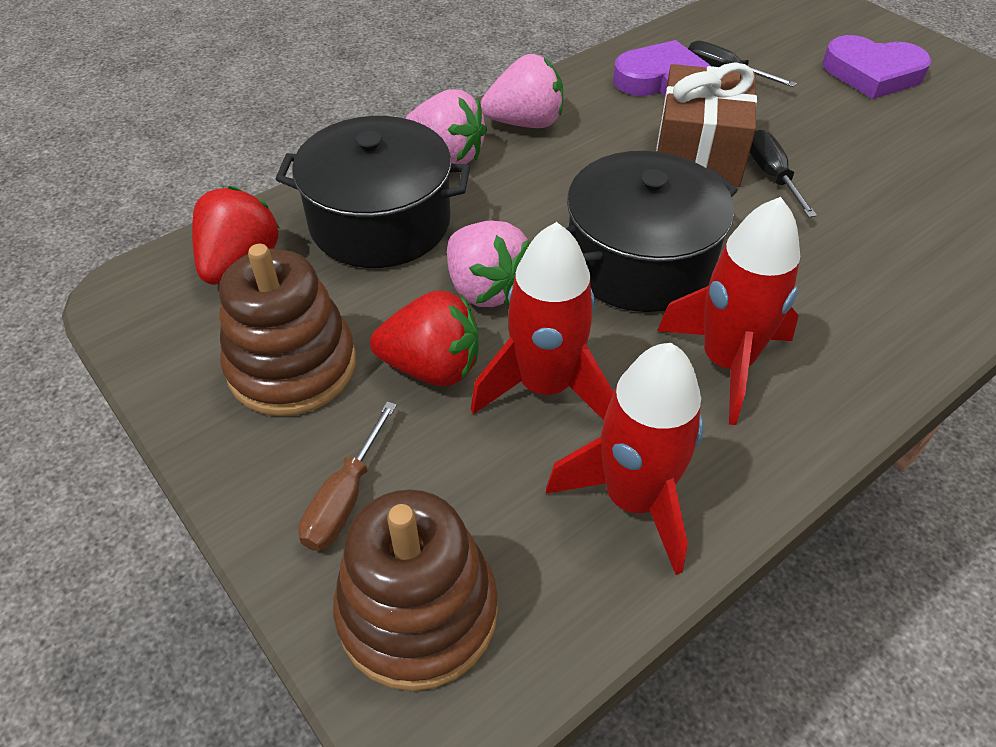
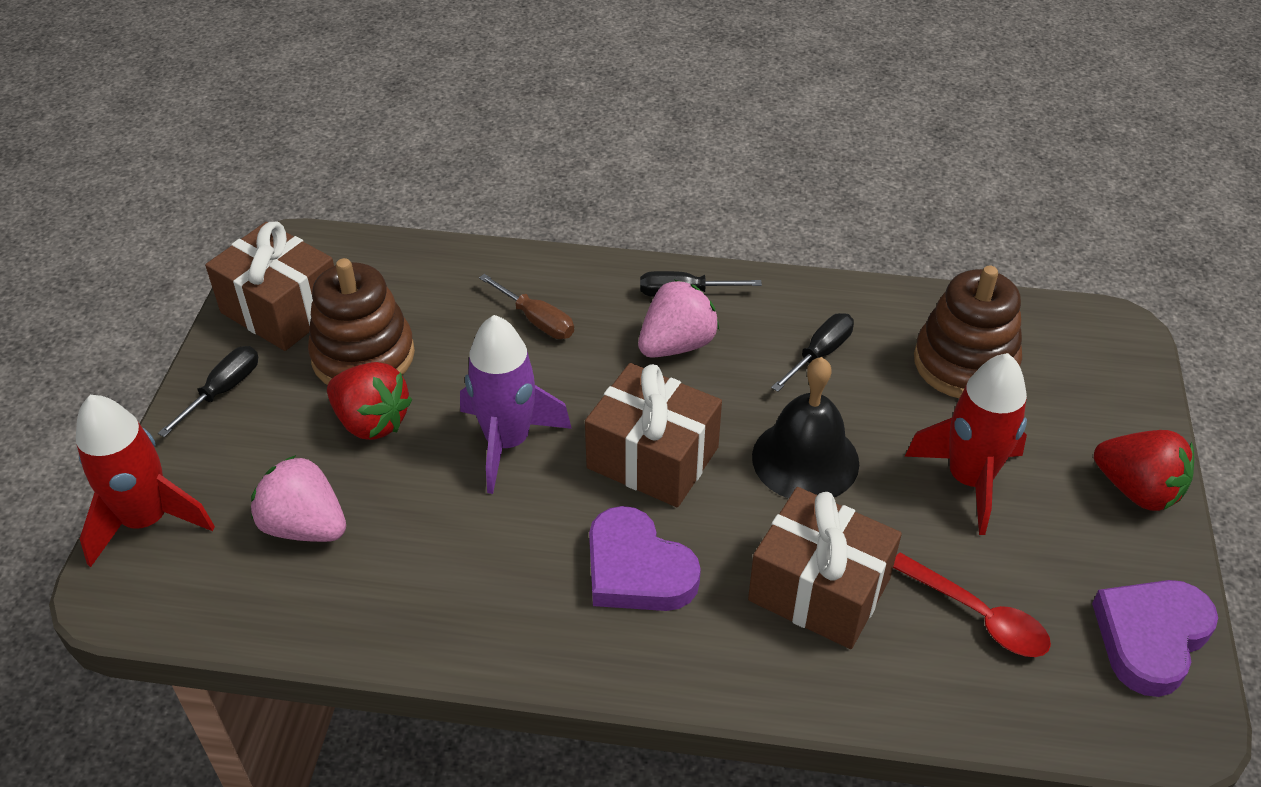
black bell: none = 0 -> [752,357,859,499] = 1
black pot: [276,116,470,268] [566,151,738,312] = 2 -> none = 0
black screwdriver: [688,41,797,87] [750,130,817,218] = 2 -> [158,346,258,437] [640,271,762,297] [771,313,854,392] = 3
brown gift: [656,63,757,187] = 1 -> [205,222,334,351] [585,363,722,507] [748,487,902,649] = 3
pink strawberry: [405,89,487,164] [447,221,530,307] [481,54,563,128] = 3 -> [251,455,346,542] [638,280,719,358] = 2
purple rocket: none = 0 -> [460,315,572,494] = 1
red rocket: [471,222,614,420] [546,343,704,575] [657,197,801,425] = 3 -> [76,395,215,567] [905,353,1027,535] = 2
red spoon: none = 0 -> [893,553,1051,657] = 1

